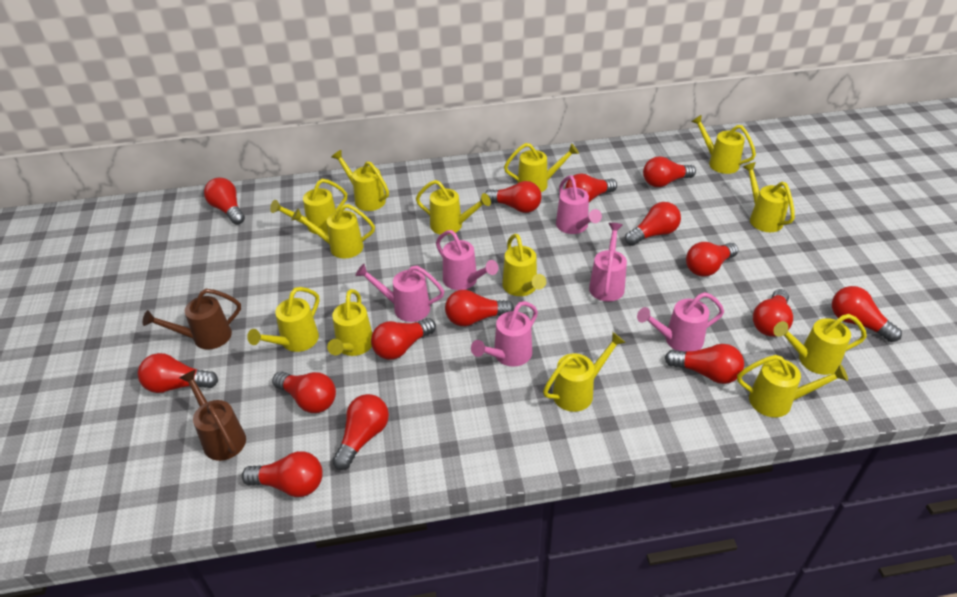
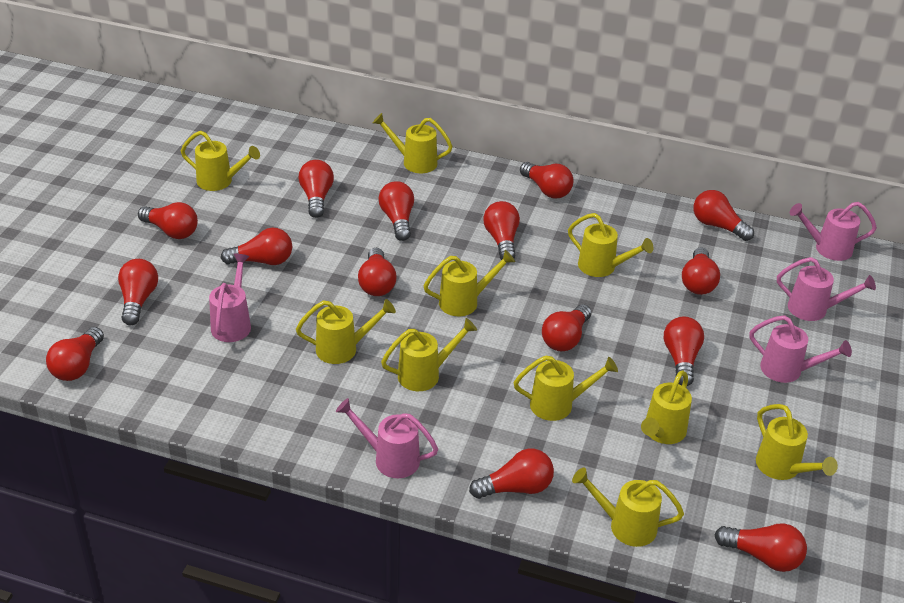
brown watering can: [143,289,241,350] [180,370,246,461] = 2 -> none = 0
pink watering can: [355,264,444,322] [436,230,498,290] [471,301,538,367] [556,176,602,234] [589,223,627,302] [637,292,724,352] = 6 -> [209,254,251,342] [336,398,438,478] [750,315,852,383] [777,257,876,321] [790,202,877,261] = 5
yellow watering can: [247,287,319,352] [270,179,347,234] [291,204,375,259] [327,289,372,356] [331,150,389,211] [416,180,491,235] [502,234,546,296] [504,143,579,192] [543,332,626,412] [691,114,756,174] [737,355,848,417] [743,162,795,232] [773,314,867,375] = 13 -> [181,131,260,191] [296,299,396,364] [373,113,453,173] [381,318,477,391] [424,250,515,316] [514,355,618,421] [568,213,654,277] [572,468,684,547] [641,370,692,444] [756,404,838,480] = 10

